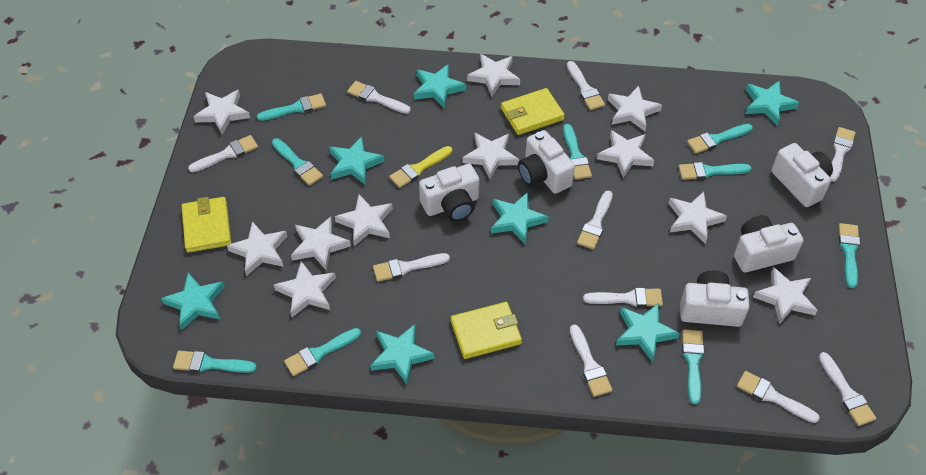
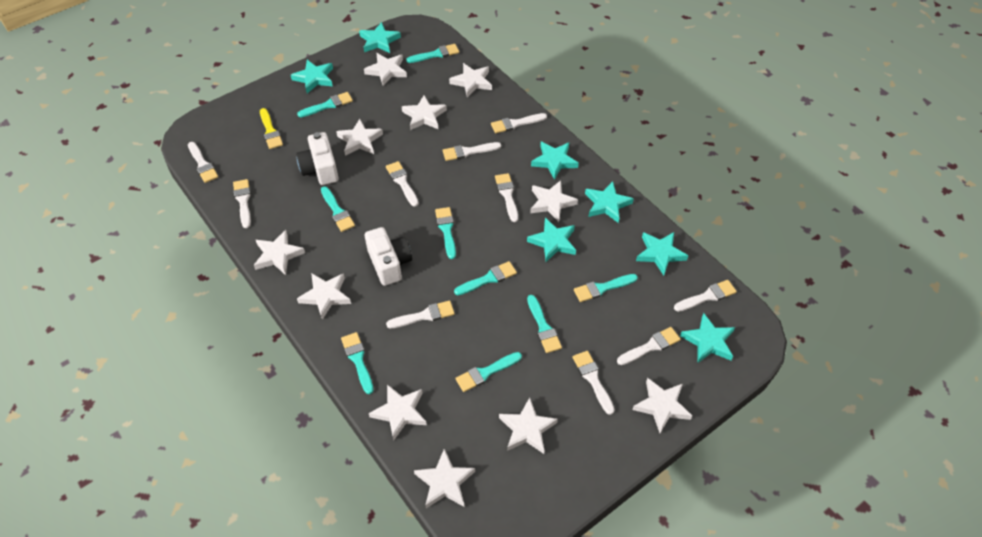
white camera: [419,164,480,222] [518,130,575,194] [680,270,749,327] [734,215,803,272] [771,143,833,207] = 5 -> [296,132,338,185] [365,227,412,286] = 2
yellow wallet: [182,197,231,253] [451,302,522,359] [501,88,565,135] = 3 -> none = 0

